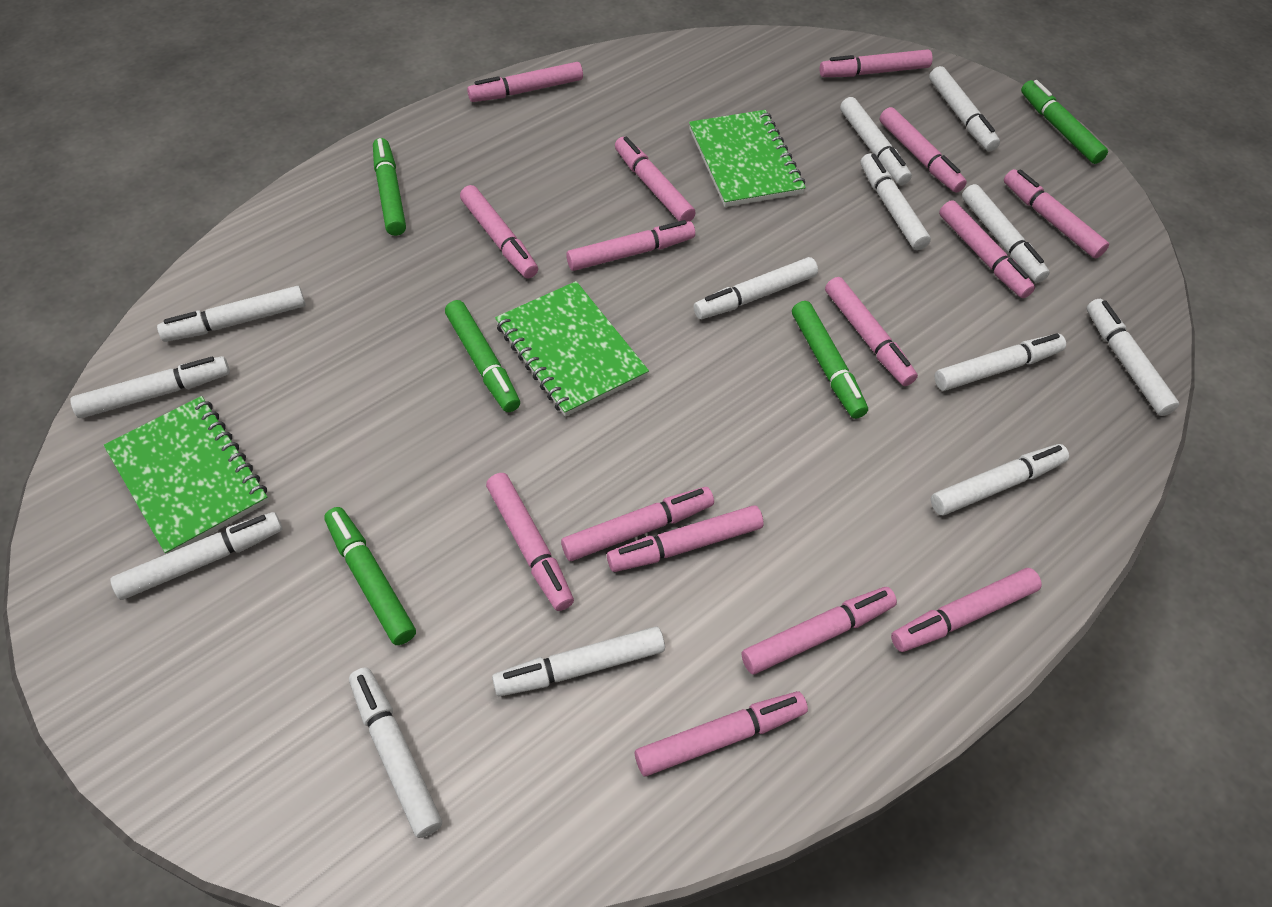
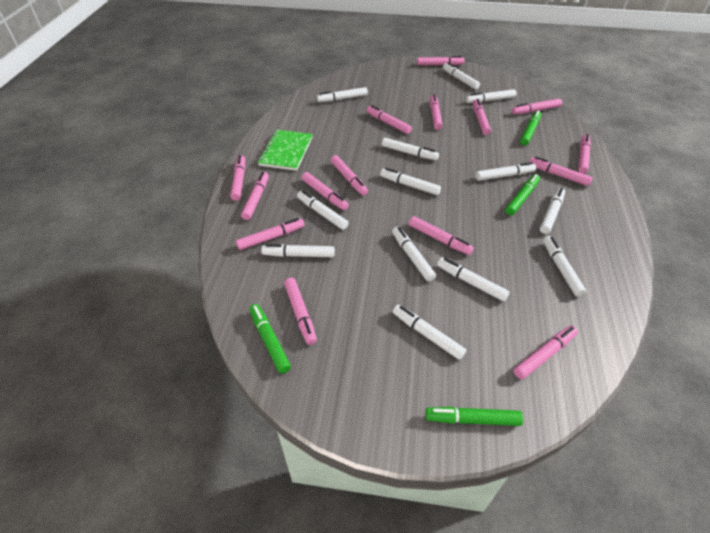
green marker: [324,507,416,645] [373,138,406,236] [445,300,520,412] [792,301,868,419] [1021,80,1108,164] = 5 -> [250,304,291,374] [426,407,523,426] [505,174,540,215] [520,110,541,145] = 4
green notebook: [104,396,269,554] [495,281,649,417] [689,110,806,207] = 3 -> [258,130,313,171] = 1

